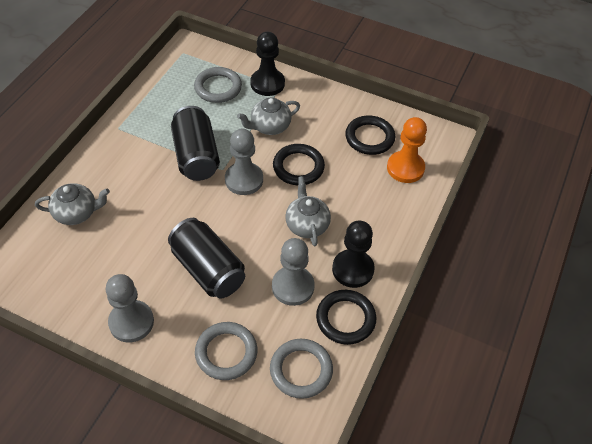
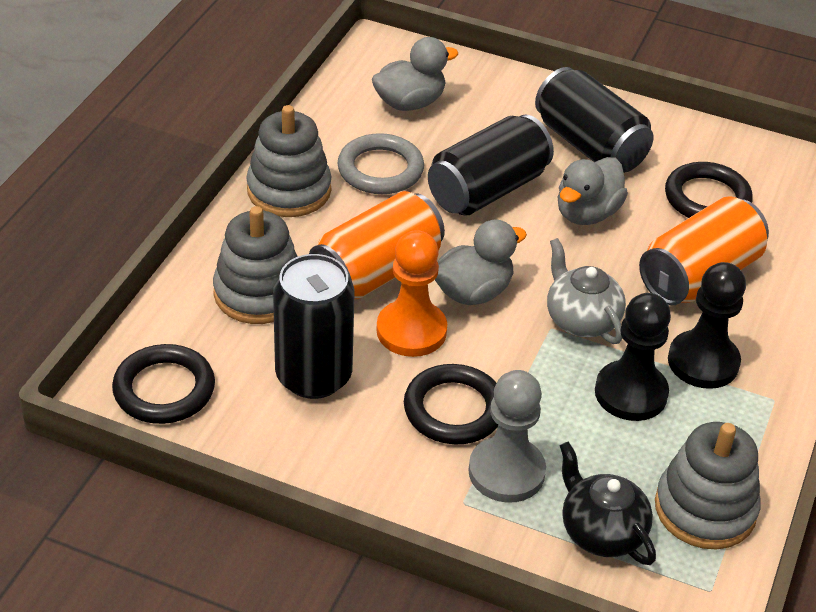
black can: [168,218,245,298] [171,106,220,181] = 2 -> [273,254,354,399] [428,114,554,216] [535,67,653,173] = 3
black teapot: none = 0 -> [559,442,656,565] = 1
grey duck: none = 0 -> [372,37,458,111] [435,219,527,305] [558,157,628,225] = 3
grey pawn: [106,274,154,343] [225,129,263,195] [272,238,315,306] = 3 -> [468,370,546,503] = 1
grey ring: [194,67,242,103] [195,322,257,380] [270,339,333,399] = 3 -> [338,133,424,194] = 1
grey stacking toy: none = 0 -> [213,206,298,324] [246,105,331,217] [655,422,761,550] = 3
grey teapot: [35,183,110,225] [237,97,300,135] [285,176,331,246] = 3 -> [547,238,626,344] = 1
orange can: none = 0 -> [309,191,445,299] [639,196,769,305] = 2

